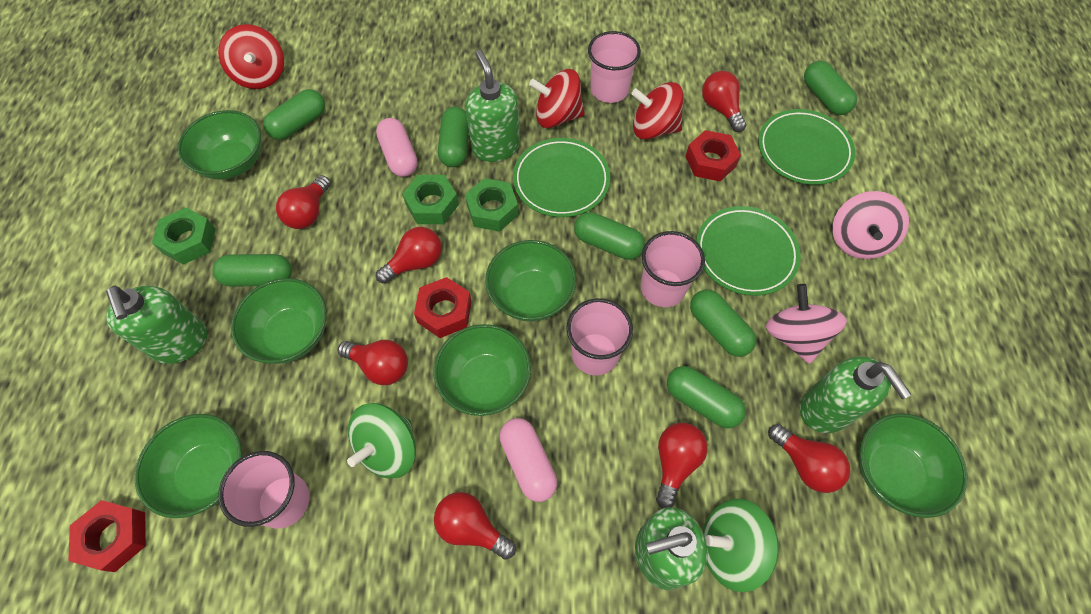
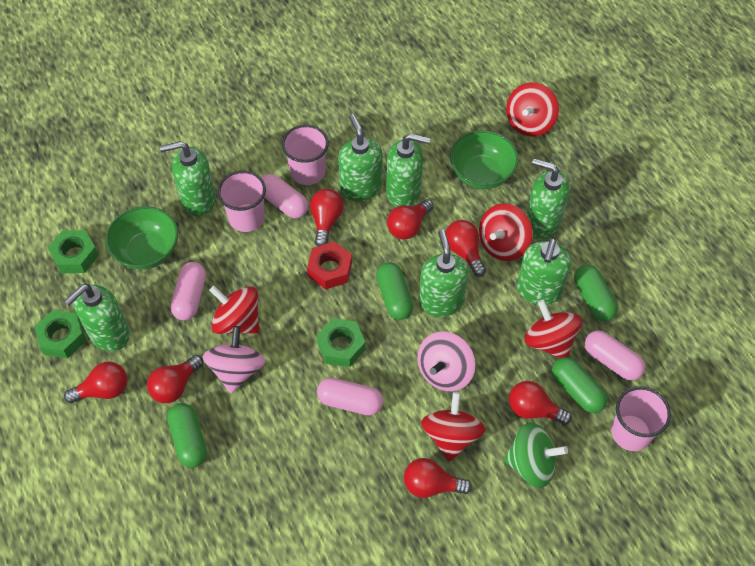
green bowl: [135,414,242,518] [178,110,261,180] [231,278,327,364] [434,324,531,416] [485,240,576,322] [859,413,967,518] = 6 -> [106,206,178,270] [450,130,519,189] = 2
green capsule: [213,254,292,286] [263,89,325,140] [438,107,469,167] [574,212,645,260] [667,366,746,428] [690,290,756,357] [804,61,857,115] = 7 -> [167,403,207,468] [376,262,413,320] [552,357,608,413] [574,264,618,321] = 4
green plate: [513,138,610,217] [696,206,801,296] [758,109,855,185] = 3 -> none = 0
green soap dispenser: [106,286,207,364] [465,50,520,162] [635,507,708,590] [800,356,912,433] = 4 -> [64,284,130,351] [160,141,216,216] [338,114,383,202] [386,133,431,207] [419,230,469,317] [517,238,571,305] [526,159,570,239] = 7
green spinning top: [347,403,416,479] [703,499,779,592] = 2 -> [504,422,568,488] = 1
pink capsule: [376,118,418,177] [500,418,557,502] = 2 -> [171,262,206,320] [262,174,308,218] [317,378,383,415] [584,330,645,381] = 4
pink cup: [218,451,310,529] [566,298,633,375] [588,31,641,103] [640,231,705,307] = 4 -> [217,171,266,232] [282,125,329,185] [611,386,671,451] = 3
red nut: [69,500,146,572] [414,277,472,338] [685,130,741,181] = 3 -> [307,242,352,290] = 1
red spinning top: [218,24,284,89] [529,69,585,128] [631,82,684,139] = 3 -> [209,286,259,334] [421,392,485,461] [479,204,533,261] [506,82,559,137] [524,300,582,358] = 5

